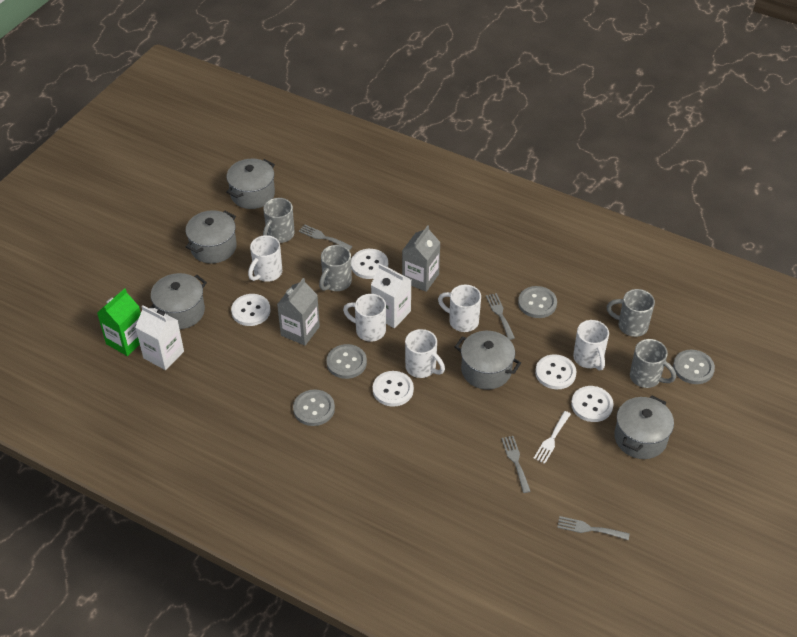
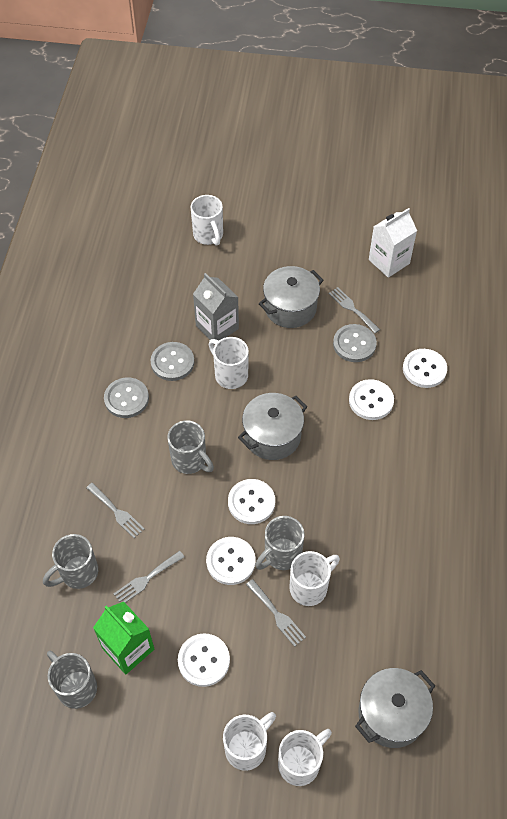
grey button: [293,389,335,426] [326,344,367,379] [518,286,557,318] [673,349,715,384] = 4 -> [104,378,149,418] [150,342,194,381] [333,324,377,362] = 3
grey carton: [277,278,320,346] [402,225,441,292] = 2 -> [193,273,239,345] = 1
grey pot: [149,273,207,329] [186,210,237,264] [226,159,275,209] [455,331,521,390] [614,396,674,459] = 5 -> [238,393,307,460] [259,266,324,328] [355,668,435,748] = 3
white carton: [135,305,184,370] [371,264,411,328] = 2 -> [369,208,417,278] = 1
white fork: [533,411,571,464] = 1 -> none = 0

